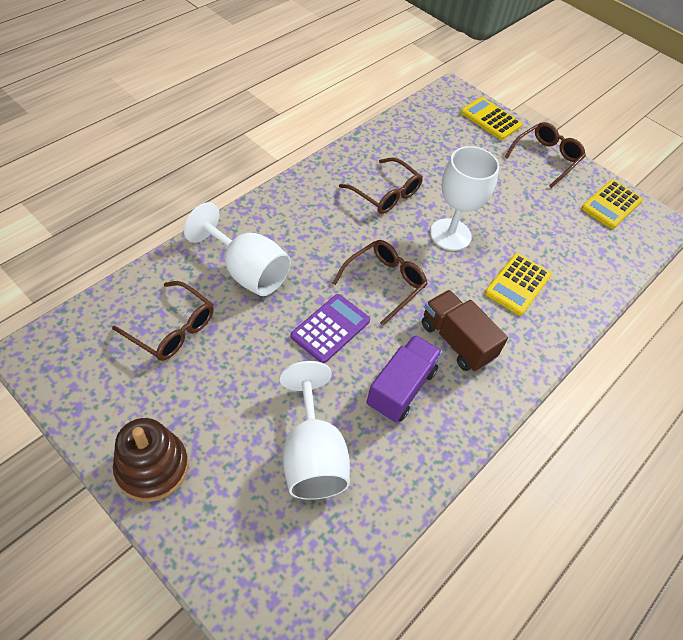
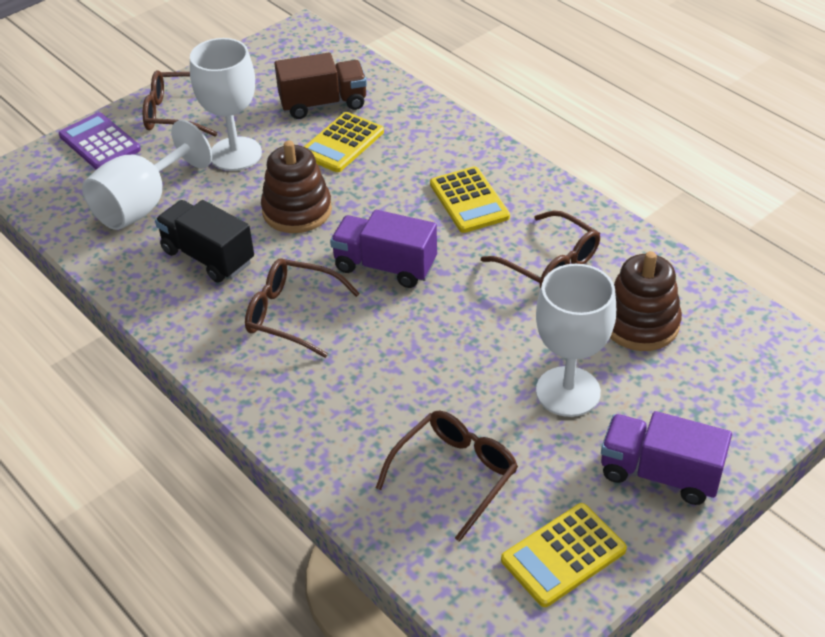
black truck: none = 0 -> [155,200,254,283] = 1
brown stacking toy: [113,418,189,502] = 1 -> [261,140,332,233] [610,251,682,351] = 2
purple truck: [366,335,442,422] = 1 -> [330,210,437,288] [601,411,732,505] = 2

